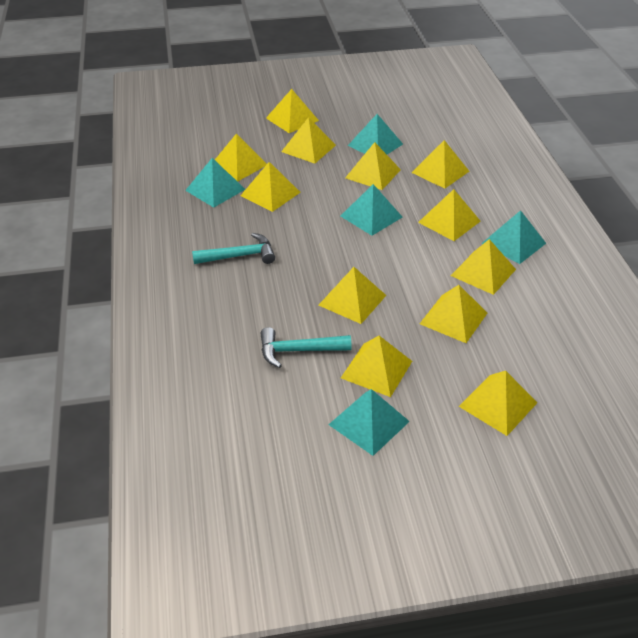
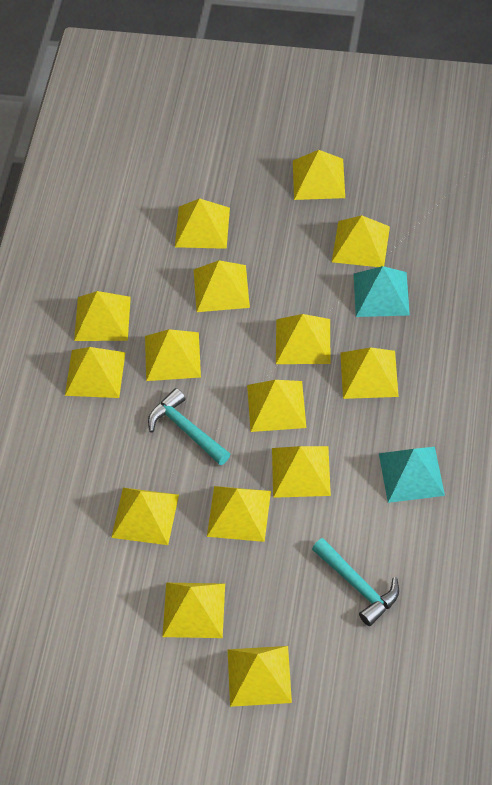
turquoise pyramid: [185,158,245,208] [328,389,410,456] [341,184,402,236] [348,114,403,154] [481,210,546,264] = 5 -> [354,266,410,317] [379,447,445,503] = 2
yellow pyramid: [215,134,267,182] [241,162,301,212] [266,89,319,133] [281,117,336,164] [319,267,386,324] [341,336,412,397] [345,142,401,190] [411,140,469,189] [418,189,481,241] [420,285,487,343] [451,239,516,295] [458,371,537,436] = 12 -> [65,347,126,398] [74,291,131,341] [111,488,179,545] [145,329,201,381] [162,583,225,638] [175,199,230,249] [194,260,250,312] [207,486,271,542] [228,646,292,707] [247,380,306,432] [272,446,331,498] [276,314,331,364] [293,150,345,200] [332,215,390,267] [340,347,399,399] = 15

